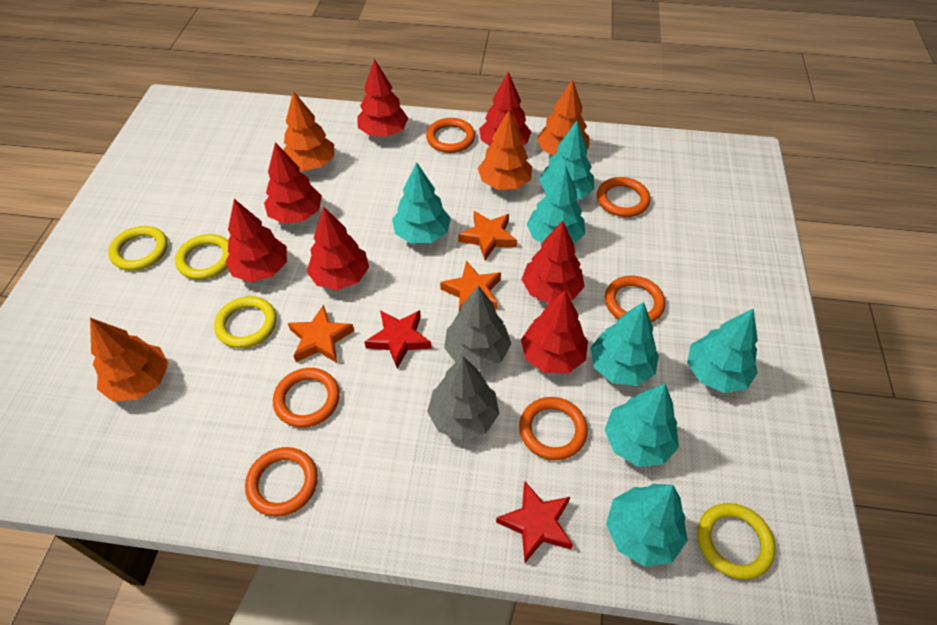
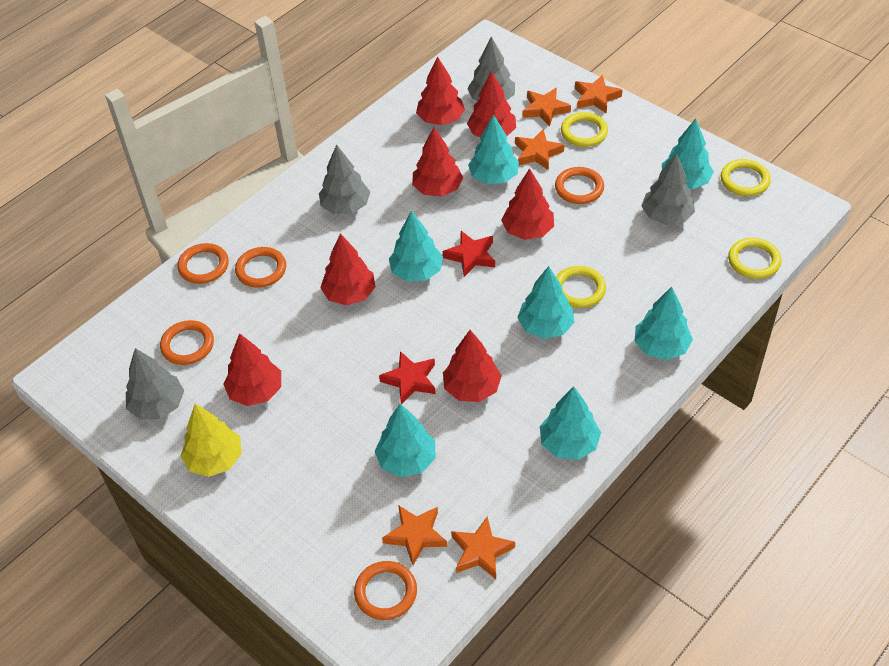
grey tree: [427,356,499,441] [444,285,511,370] = 2 -> [126,348,184,420] [319,145,370,214] [467,36,515,101] [641,153,695,225] = 4
orange ring: [245,447,318,517] [273,368,340,428] [426,118,475,153] [519,397,588,460] [597,177,650,217] [605,276,665,323] = 6 -> [160,320,214,365] [177,243,229,284] [235,247,286,288] [354,561,417,620] [555,167,604,204] = 5
orange star: [288,305,354,363] [440,261,501,312] [458,211,517,260] = 3 -> [382,505,447,565] [451,516,515,579] [515,129,564,170] [522,88,571,127] [575,75,622,114] = 5
orange tree: [90,318,169,402] [283,91,334,171] [478,110,532,190] [537,79,589,156] = 4 -> none = 0
yellow tree: none = 0 -> [181,404,242,477] = 1

